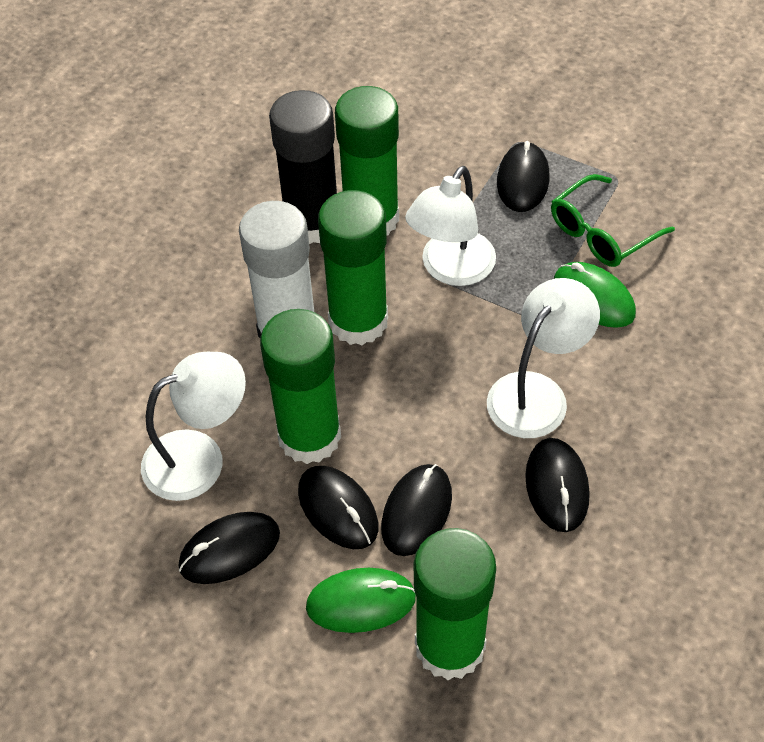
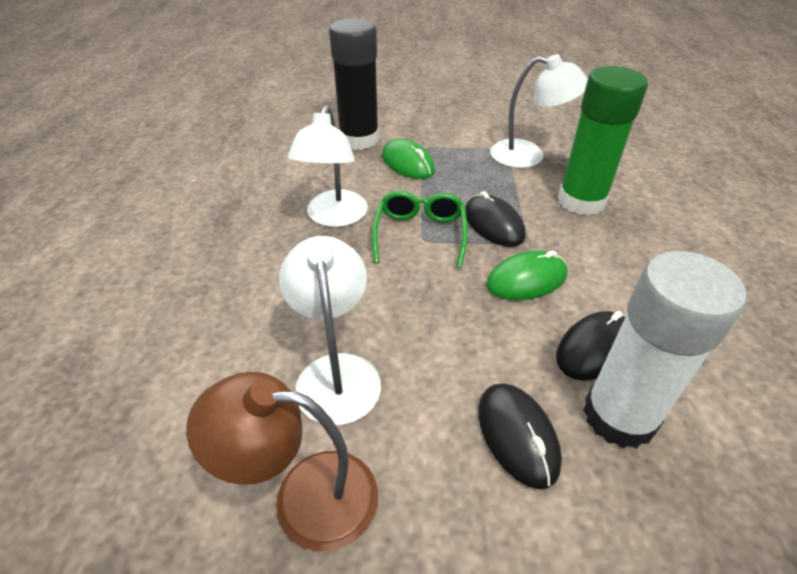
black mouse: [178,512,280,584] [298,466,378,549] [381,464,452,556] [497,141,549,212] [525,438,590,532] = 5 -> [465,191,525,247] [478,384,562,489] [556,311,625,381] = 3
brown lamp: none = 0 -> [186,372,378,552] = 1
green glue stick: [260,309,341,464] [318,190,388,345] [335,86,399,236] [414,528,496,680] = 4 -> [558,66,648,216] = 1

